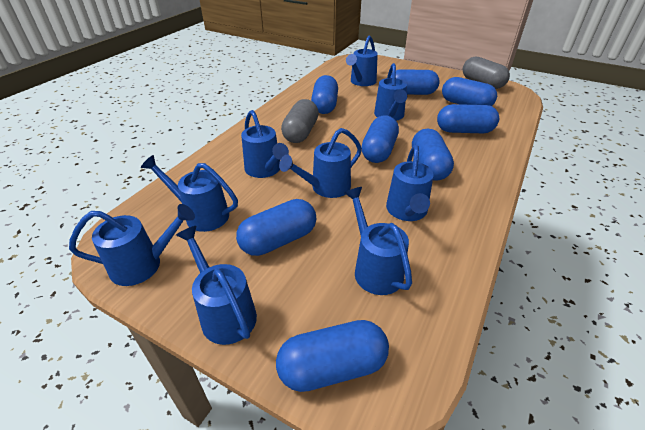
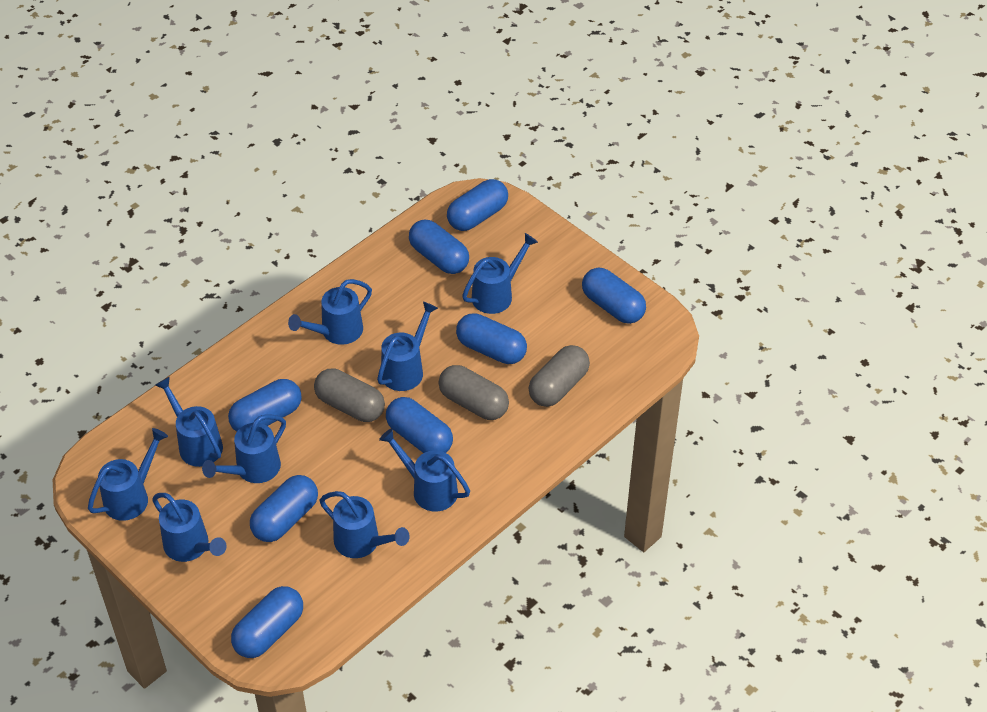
grey capsule: [281,99,319,143] [463,57,510,89] = 2 -> [314,368,385,422] [438,365,509,420] [529,345,590,407] = 3

